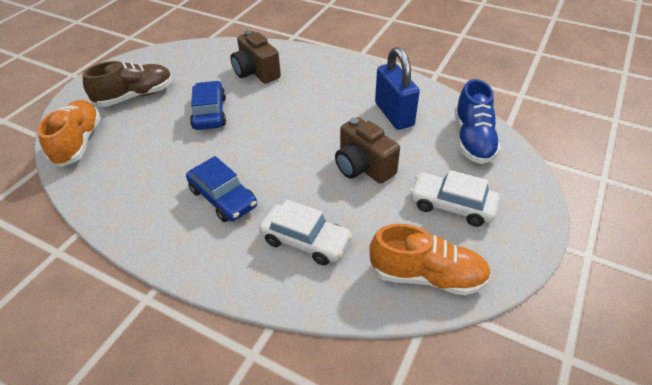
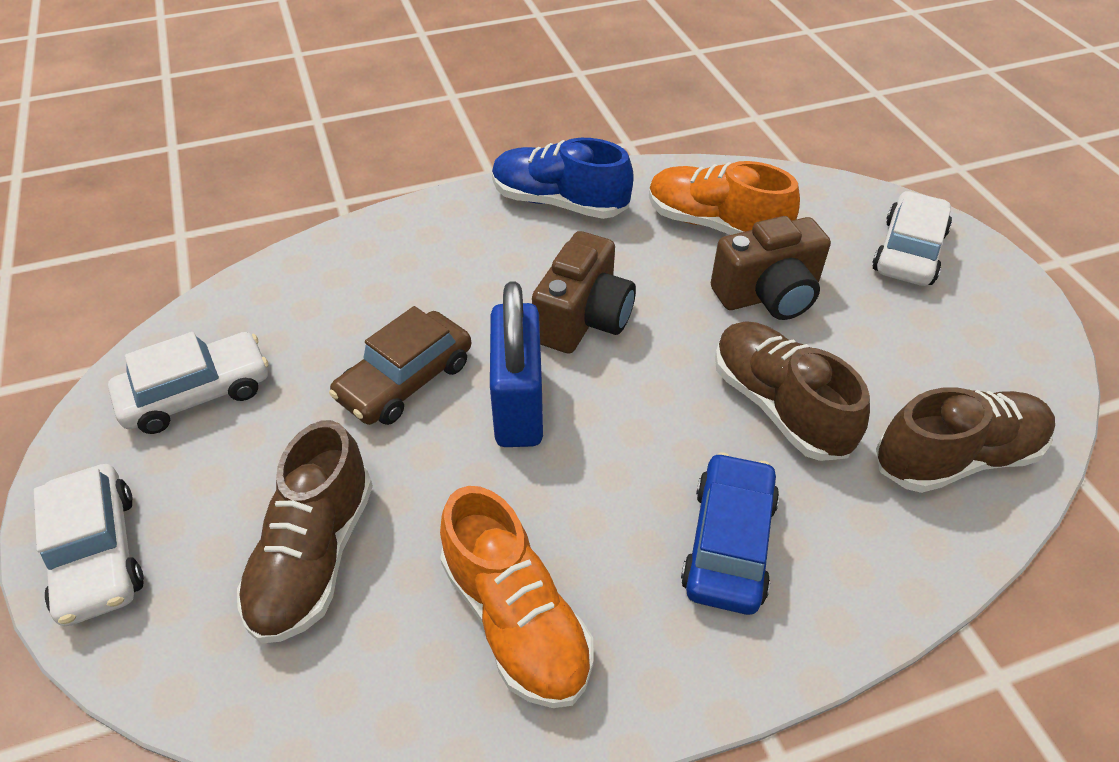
blue car: [186,156,257,222] [190,81,226,130] = 2 -> [681,452,779,615] = 1
brown car: none = 0 -> [329,306,471,425] = 1
brown shoe: [83,61,173,107] = 1 -> [237,420,373,644] [715,321,870,461] [876,387,1055,493] = 3
white car: [259,199,352,265] [410,170,500,227] = 2 -> [34,464,144,626] [108,332,268,434] [872,191,952,286] = 3

